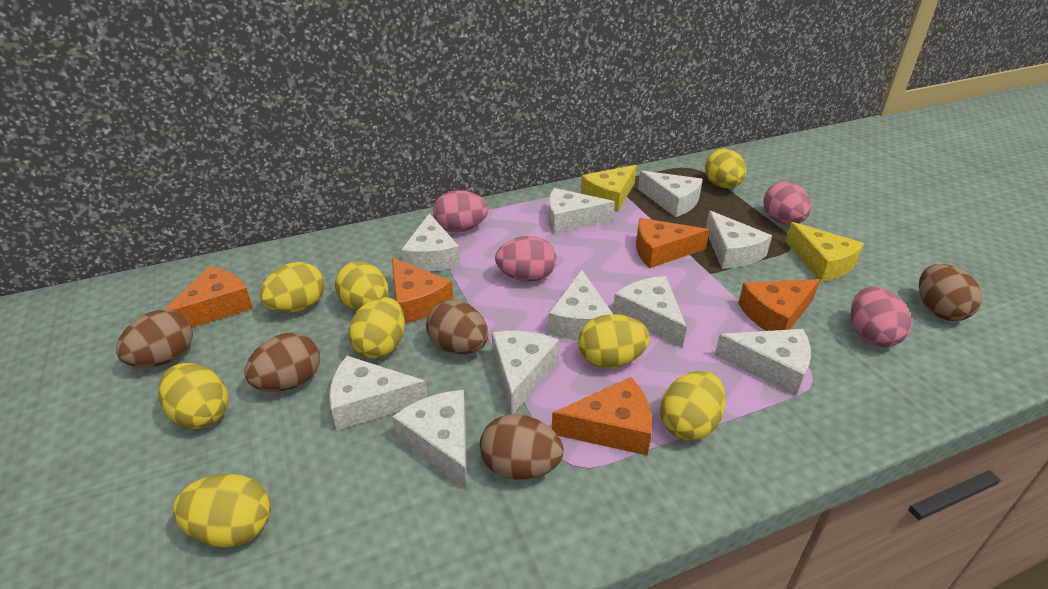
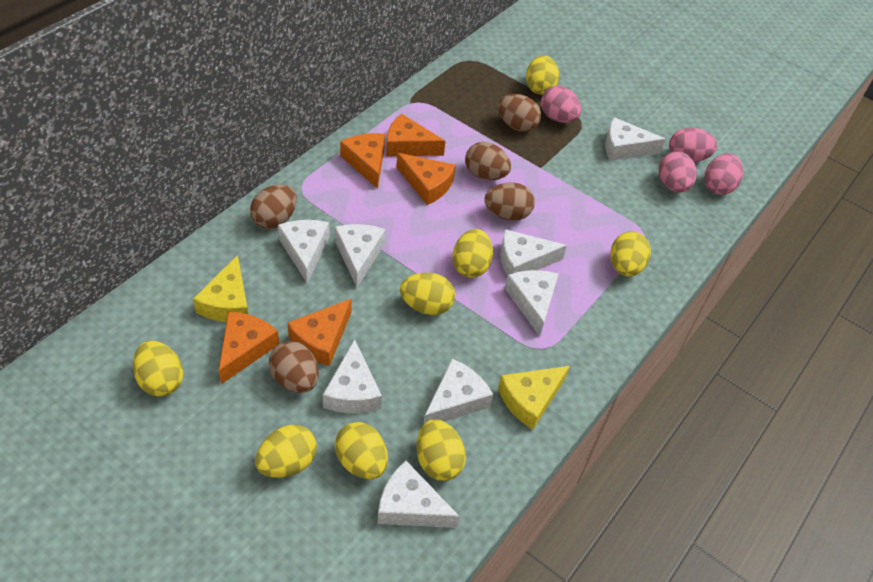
white cheese: [329,356,428,430] [392,390,467,489] [401,213,460,272] [492,331,559,414] [548,188,615,234] [548,270,613,340] [613,276,687,348] [638,171,703,217] [706,210,772,269] [714,329,811,396] = 10 -> [278,220,330,283] [323,339,382,413] [335,224,386,287] [377,461,460,528] [423,359,493,425] [501,229,567,276] [505,270,559,336] [605,117,666,161] = 8

